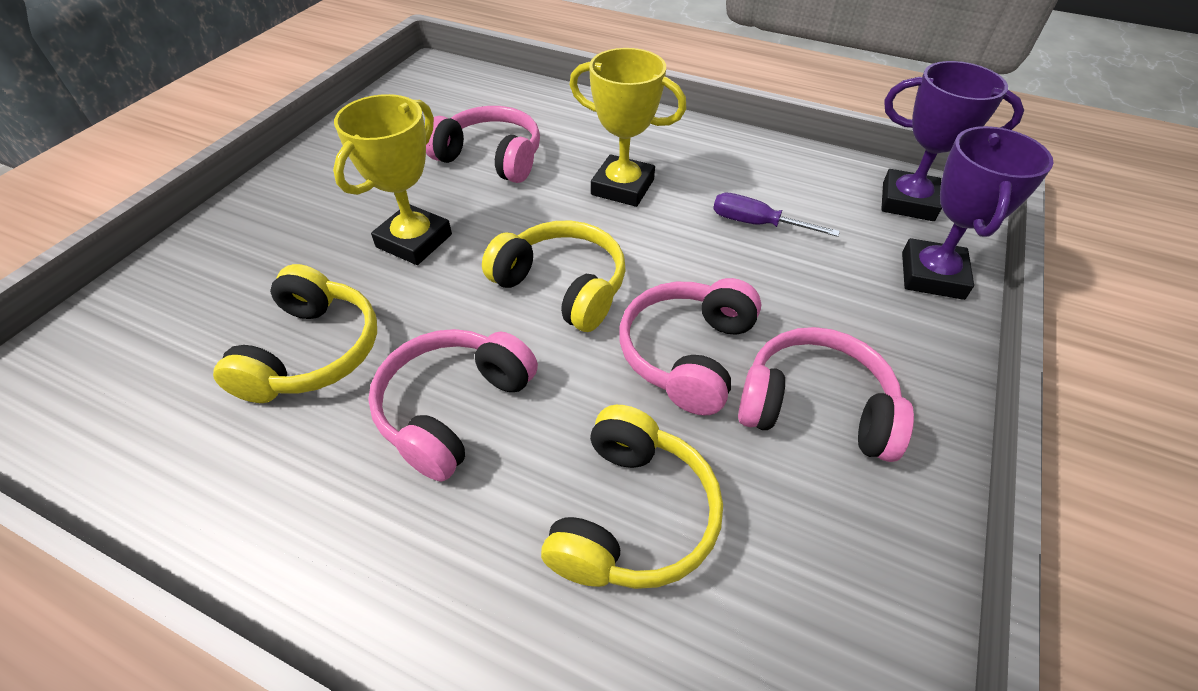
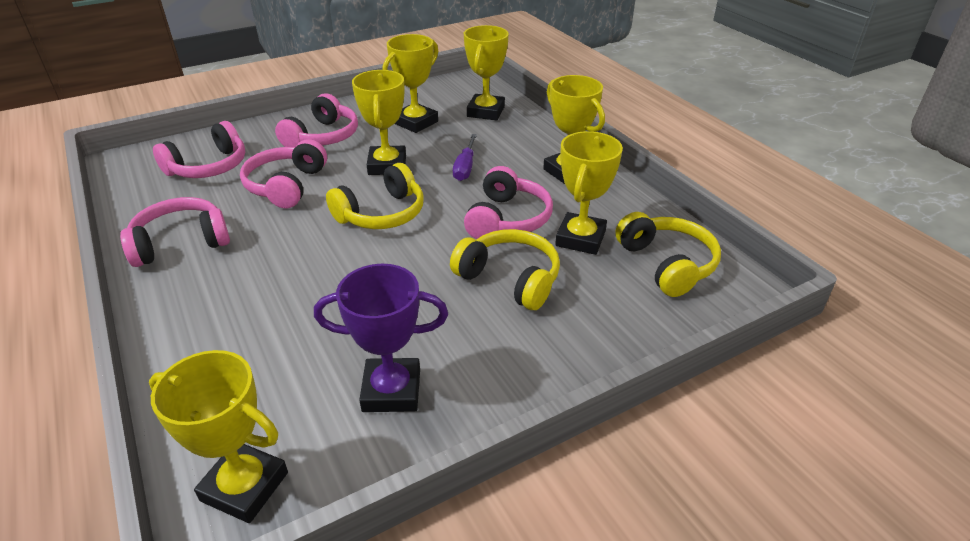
pink headphones: [368,329,538,482] [426,106,540,183] [619,278,761,416] [738,327,914,462] = 4 -> [120,197,230,267] [153,121,245,178] [240,139,327,208] [275,93,358,147] [464,166,553,239] = 5
purple trophy: [881,61,1024,221] [902,126,1053,300] = 2 -> [314,264,448,412] = 1
yellow trophy: [333,94,452,265] [569,48,687,207] = 2 -> [149,350,288,523] [352,70,406,175] [383,34,438,133] [464,25,509,120] [543,75,605,184] [555,131,623,255] = 6

